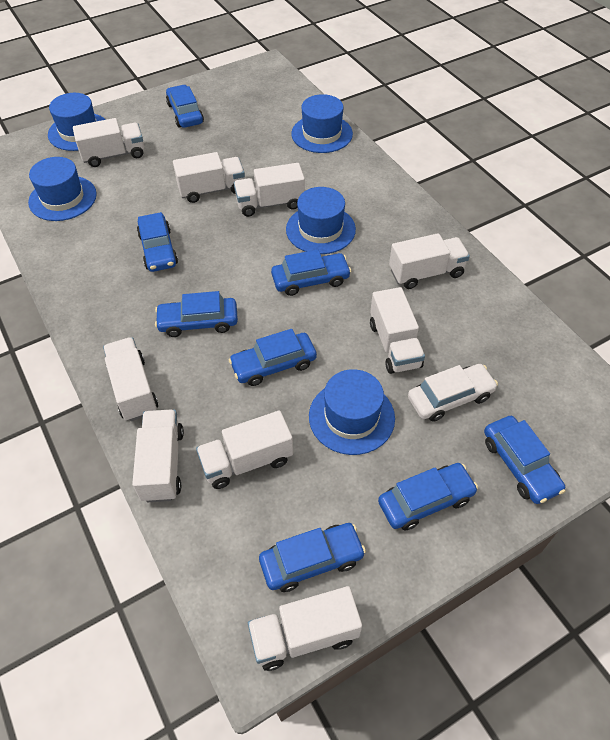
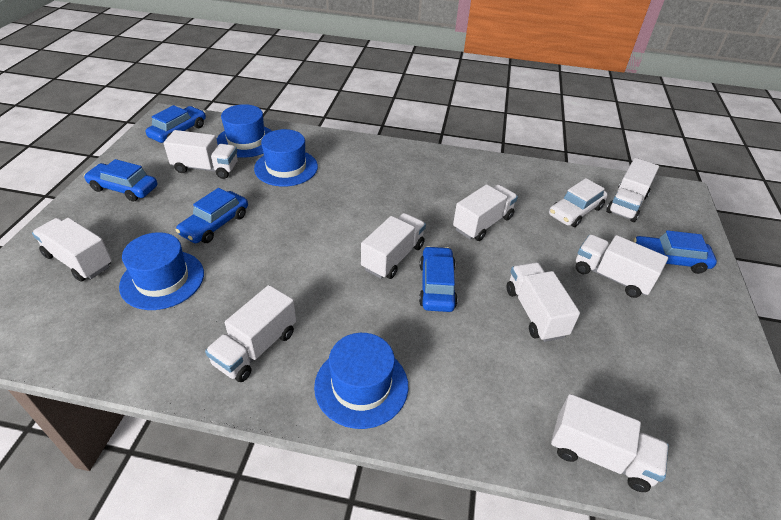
blue car: [137,212,178,272] [155,291,238,337] [166,85,204,128] [229,329,317,386] [259,523,366,592] [271,249,351,296] [378,463,478,531] [484,416,565,504] = 8 -> [84,159,157,202] [146,105,206,143] [175,188,248,243] [419,246,458,312] [633,230,717,274] = 5
blue hat: [28,157,97,221] [48,93,106,151] [286,187,356,254] [291,94,353,153] [309,369,395,455] = 5 -> [119,232,204,310] [217,104,272,158] [254,129,318,187] [314,333,408,429] = 4

